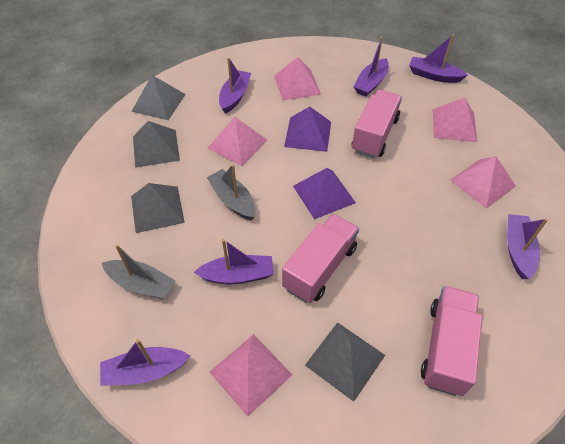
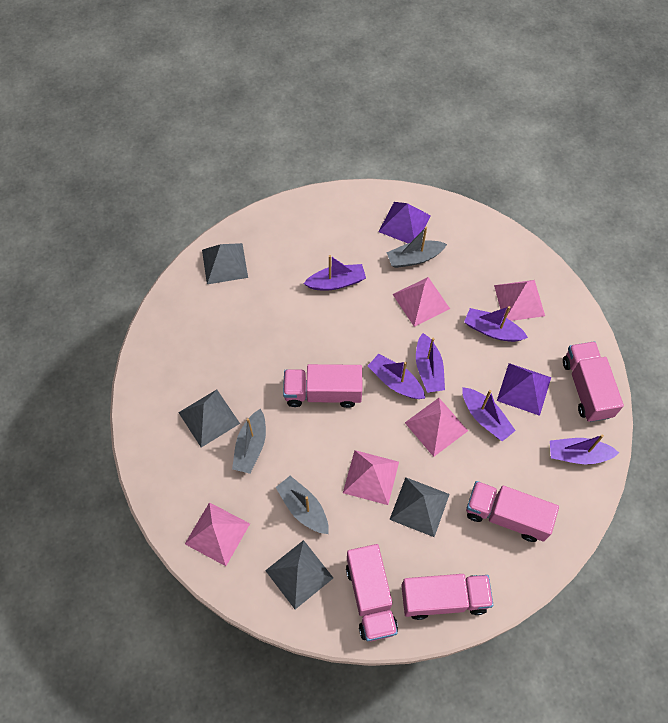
grey boat: [102,244,175,299] [207,164,256,220] = 2 -> [232,409,266,474] [275,476,329,534] [386,227,447,268] = 3
pink truck: [282,214,359,303] [352,90,402,158] [421,286,482,396] = 3 -> [283,364,362,408] [346,544,398,642] [401,574,493,620] [466,481,559,542] [563,341,624,422] = 5

